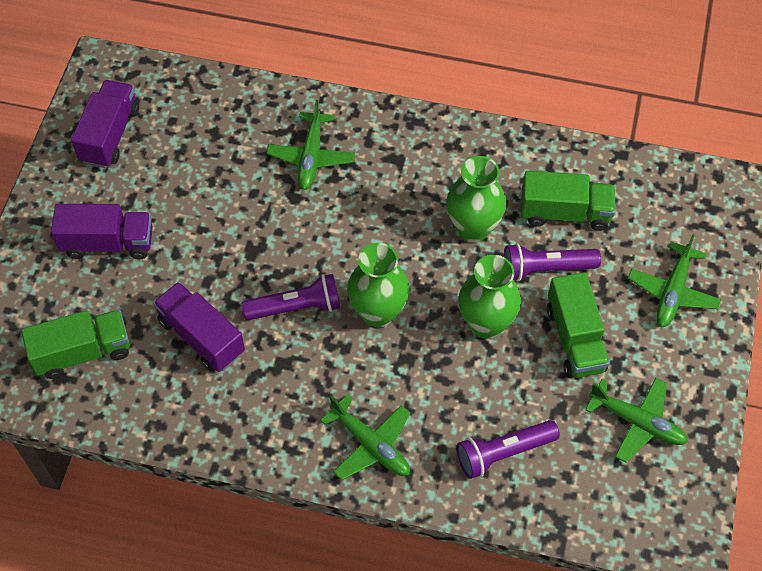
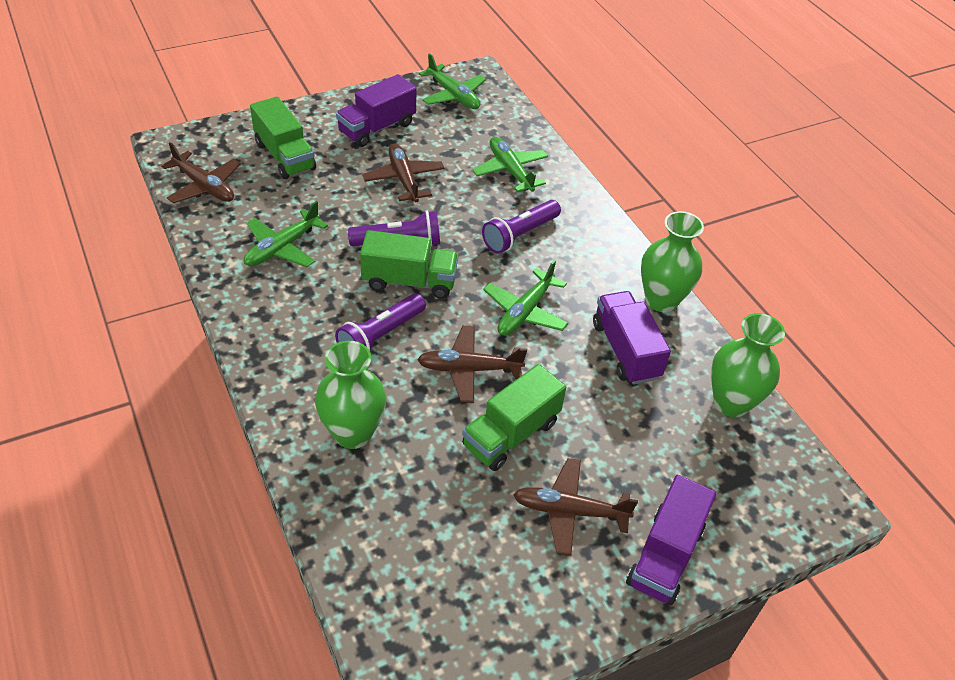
brown plane: none = 0 -> [161,142,241,203] [362,144,445,202] [417,325,527,403] [513,458,638,556] = 4

